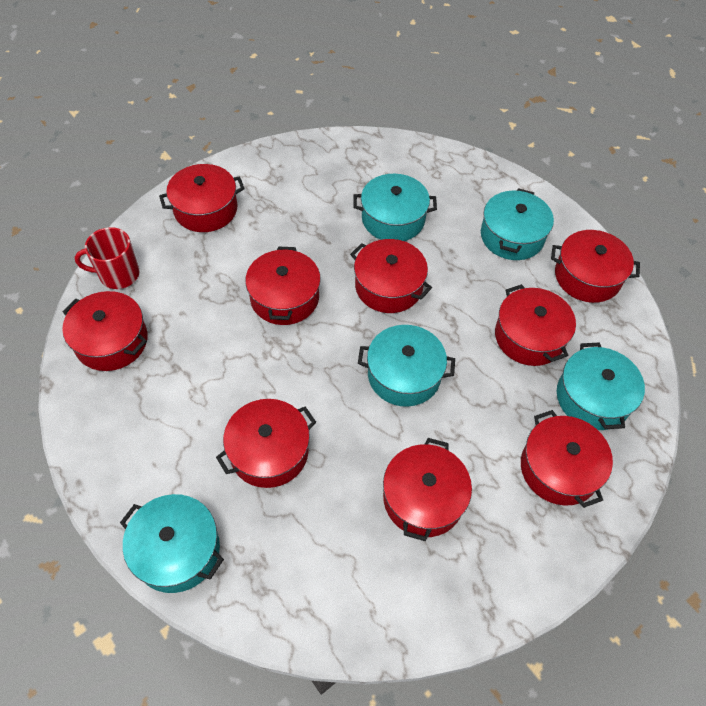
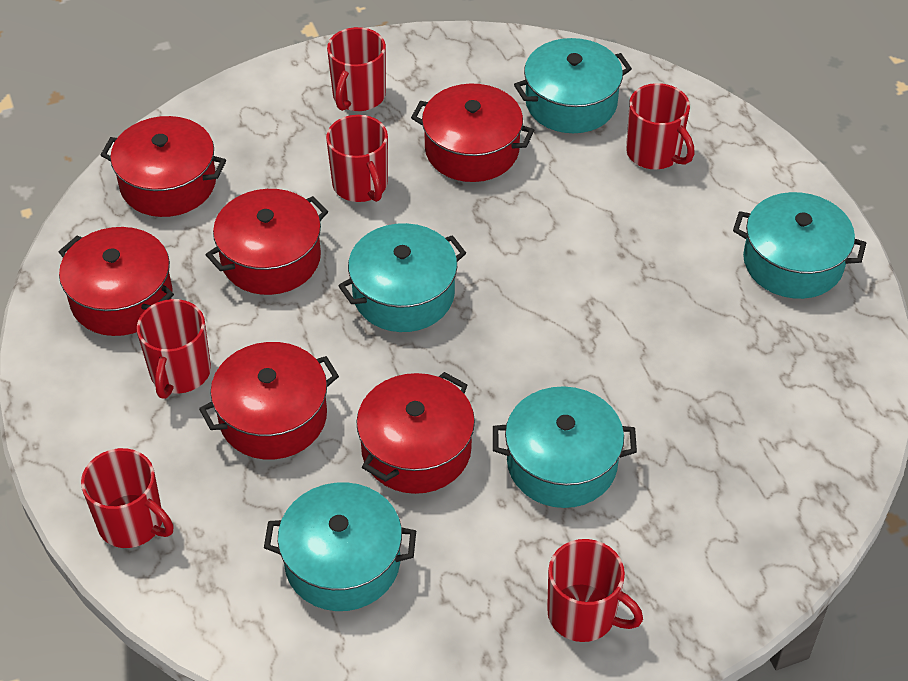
red mug: [75,227,139,289] = 1 -> [81,448,174,548] [137,299,211,399] [326,115,388,202] [327,27,386,111] [547,539,643,642] [626,83,695,169] = 6
red pot: [62,291,148,371] [159,164,245,232] [216,399,316,488] [245,246,321,325] [350,239,432,313] [383,438,472,541] [495,284,576,366] [521,410,613,508] [551,230,640,303] = 9 -> [59,227,174,336] [101,116,226,217] [199,342,339,459] [206,189,328,295] [357,372,475,494] [411,84,534,182] = 6

